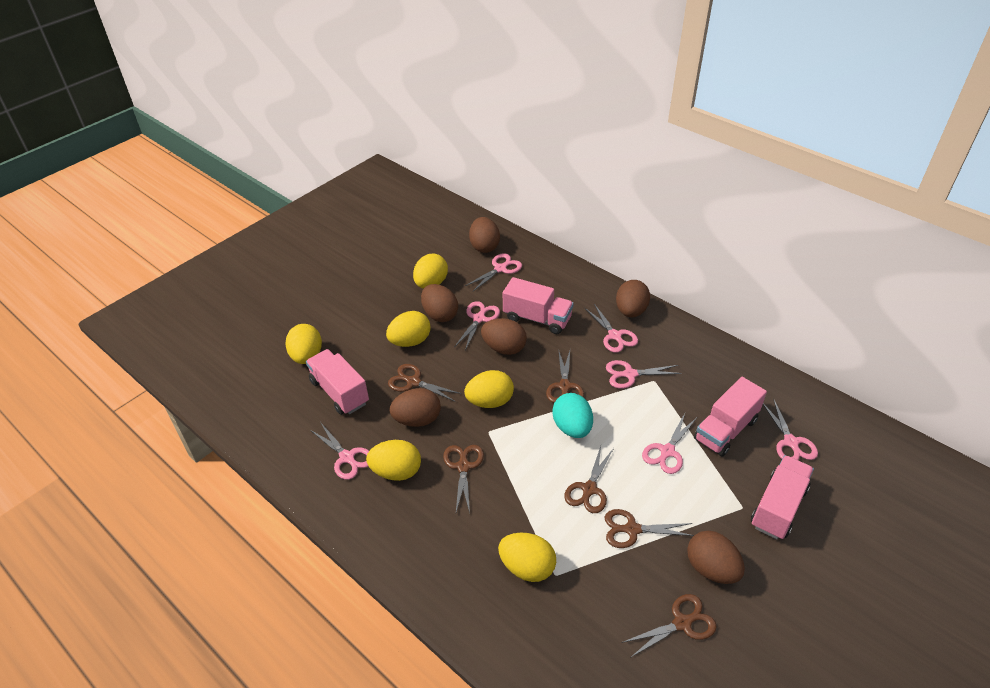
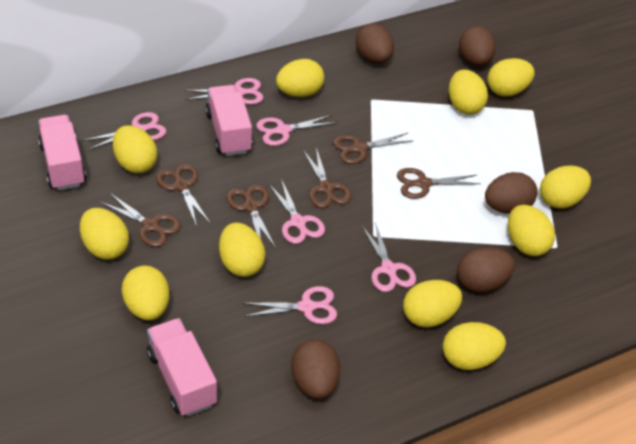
brown egg: [389,388,441,427] [421,284,458,322] [469,217,500,253] [481,318,527,355] [616,280,650,317] [687,531,745,584] = 6 -> [291,339,340,399] [356,23,394,63] [457,247,515,293] [459,26,496,66] [485,172,537,214] = 5
pink scissors: [310,422,369,480] [454,301,500,350] [465,253,522,292] [585,304,638,353] [606,360,682,389] [642,413,697,474] [763,400,818,460] = 7 -> [83,112,166,150] [185,78,264,105] [242,286,337,324] [256,115,337,146] [268,179,325,244] [362,222,416,292] = 6
pink truck: [306,349,369,415] [503,277,574,334] [694,377,767,457] [751,455,814,539] = 4 -> [38,115,86,190] [147,318,217,416] [205,85,252,156] = 3
turquoise egg: [552,393,593,438] = 1 -> none = 0
yellow egg: [285,324,322,364] [366,440,421,481] [386,311,431,347] [413,254,448,289] [464,370,514,408] [498,533,556,582] = 6 -> [80,208,129,260] [113,125,157,173] [122,265,169,320] [219,223,265,277] [276,59,324,97] [403,280,462,328] [443,322,506,370] [449,70,488,114] [487,58,534,97] [508,205,555,256] [540,166,591,209] = 11

